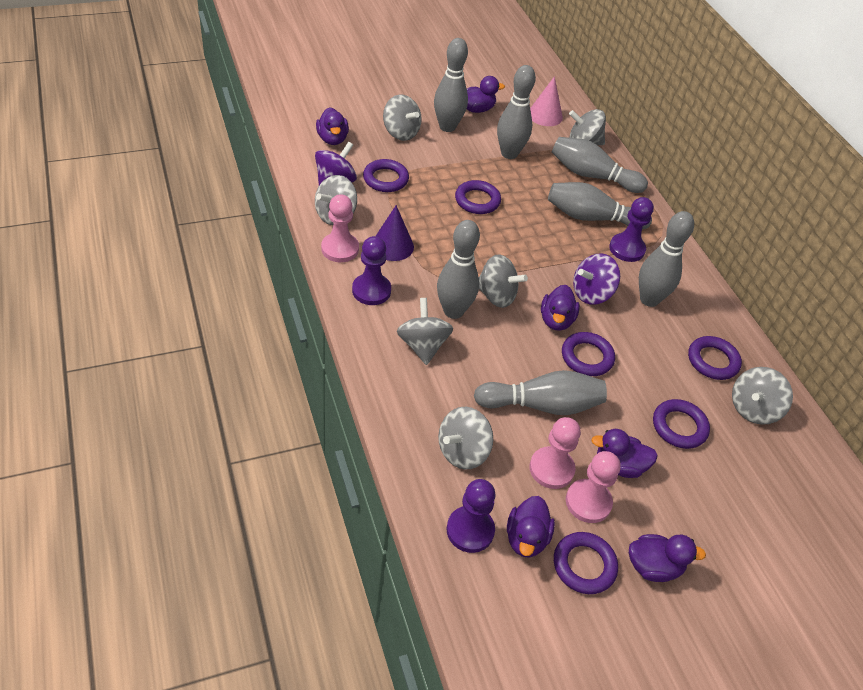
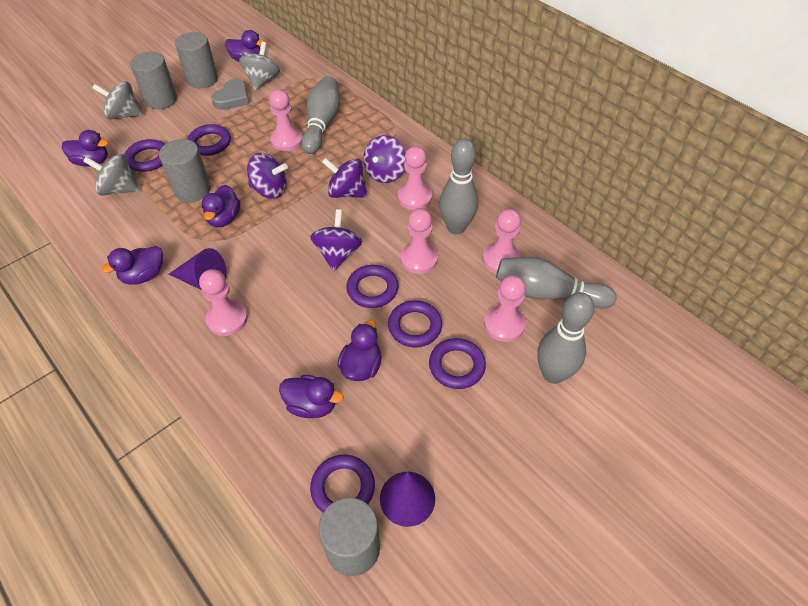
grey bowling pin: [434,38,468,132] [437,220,480,319] [474,370,607,415] [497,65,536,159] [548,182,652,230] [552,137,648,193] [639,211,694,307] = 7 -> [301,76,340,154] [439,139,478,234] [496,257,617,308] [537,292,594,384] = 4
grey cylinder: none = 0 -> [130,52,177,109] [159,139,211,202] [175,32,218,88] [319,498,380,576] = 4
grey heart: none = 0 -> [211,79,249,110] = 1
grey spinning top: [315,175,357,225] [383,95,422,141] [397,298,453,365] [438,407,493,469] [479,254,528,308] [569,109,606,145] [732,367,793,425] = 7 -> [83,154,139,196] [92,81,143,120] [239,42,280,90] = 3
pink cone: [530,76,563,126] = 1 -> none = 0
pink pawn: [321,194,359,262] [529,417,581,489] [566,451,621,523] = 3 -> [199,269,248,336] [269,89,303,151] [398,146,432,210] [400,208,438,274] [483,209,521,274] [484,275,526,342] = 6
purple cone: [376,205,414,261] = 1 -> [169,248,227,290] [380,472,435,527] = 2
purple pawn: [352,236,391,305] [447,479,496,553] [609,197,654,262] = 3 -> none = 0
purple spinning top: [315,141,357,185] [573,253,620,305] = 2 -> [247,153,288,199] [310,209,362,271] [322,158,367,198] [363,135,406,183] = 4

